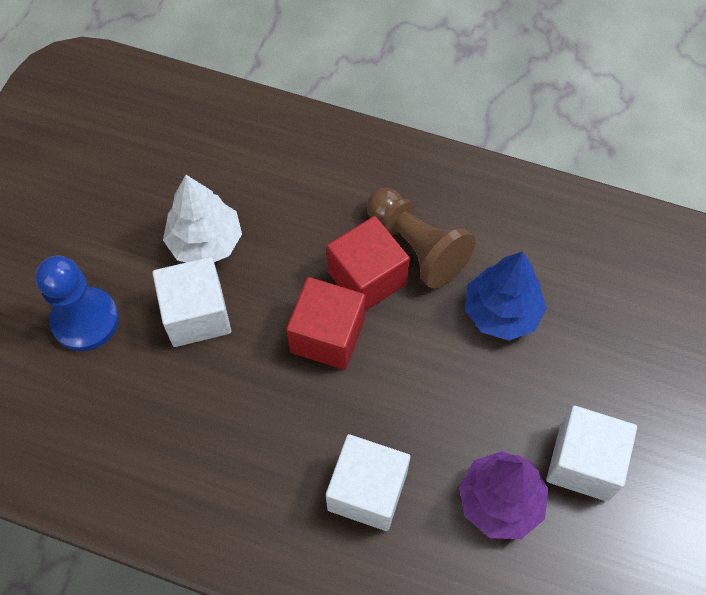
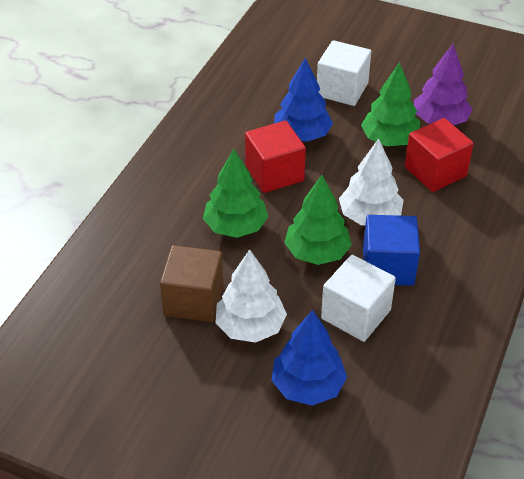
blue cube: none = 0 -> [363,215,420,286] = 1
blue pawn: [36,255,119,351] = 1 -> none = 0
blue tree: [465,251,547,341] = 1 -> [271,310,347,406] [274,57,333,142] = 2
brown cube: none = 0 -> [160,245,223,322] = 1
brown pawn: [367,188,475,289] = 1 -> none = 0
green tree: none = 0 -> [203,149,269,238] [284,175,352,265] [361,62,420,146] = 3
white cube: [152,257,231,347] [326,434,410,531] [546,406,637,501] = 3 -> [317,40,371,106] [321,255,396,342] = 2
white tree: [163,175,242,262] = 1 -> [215,249,287,343] [339,138,404,225] = 2

